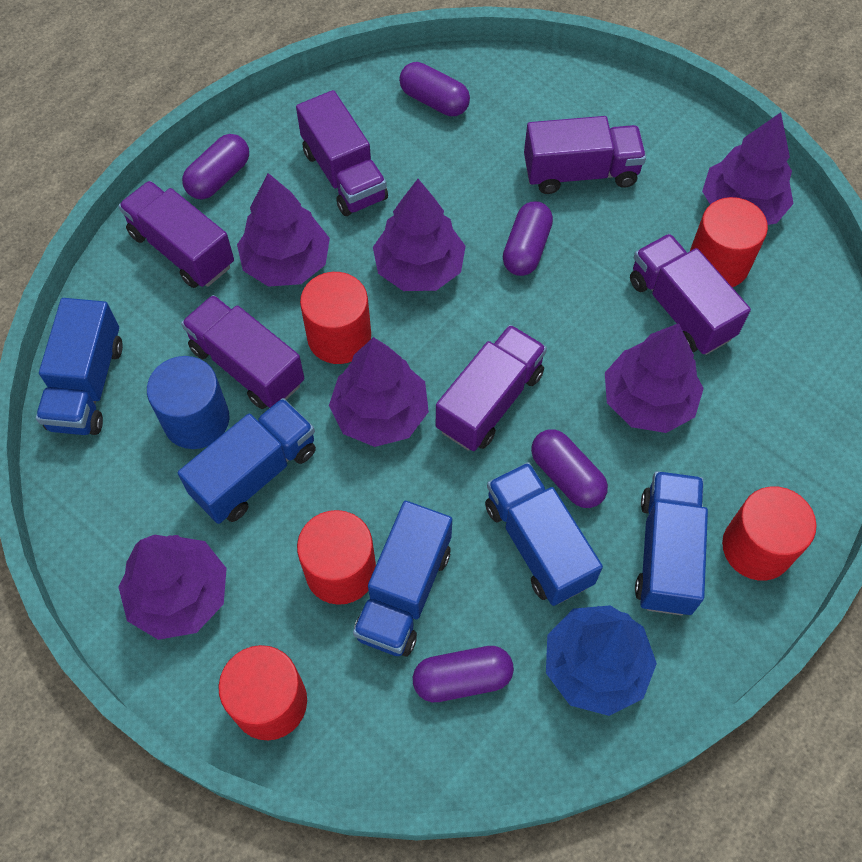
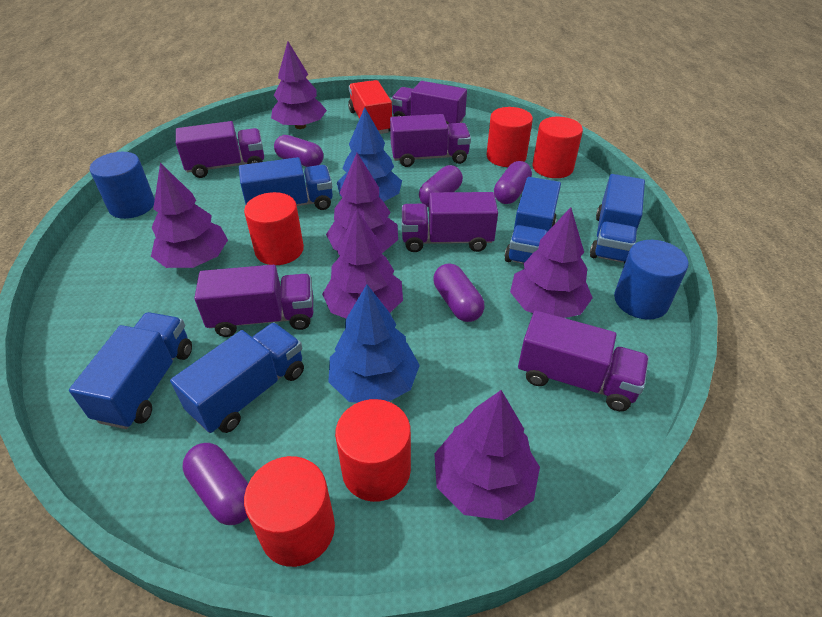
blue cylinder: [147,356,229,449] = 1 -> [90,152,155,219] [614,240,689,320] = 2
blue tree: [546,605,657,716] = 1 -> [328,284,420,403] [337,107,402,202] = 2
red truck: none = 0 -> [348,80,392,134] = 1

